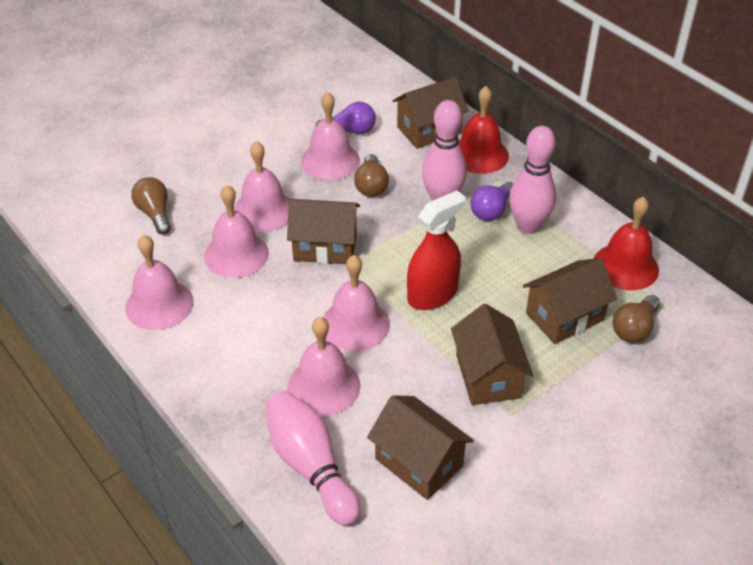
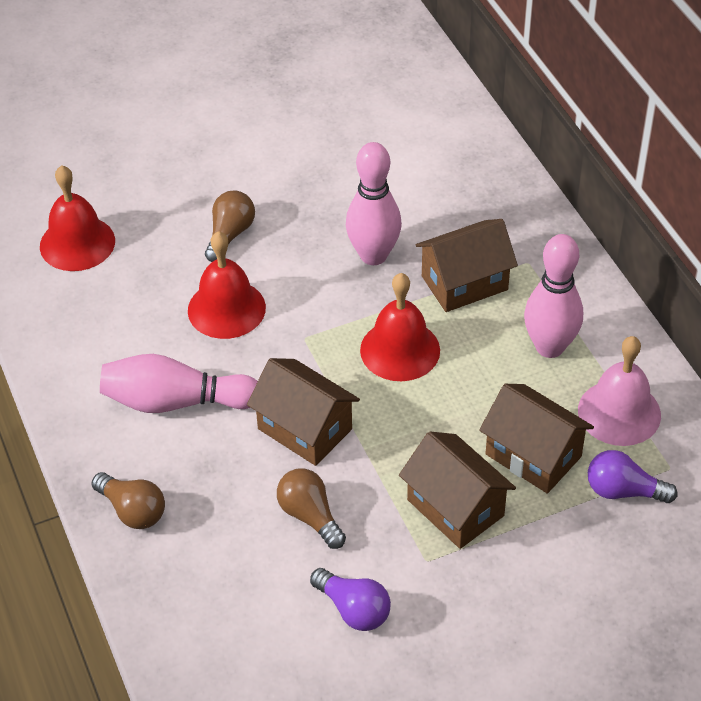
brown house: [287,199,360,264] [367,395,474,500] [392,77,469,149] [451,304,533,405] [523,258,617,344] = 5 -> [247,358,360,466] [399,432,516,549] [416,219,518,312] [479,384,594,494] = 4
pink bell: [125,235,194,330] [204,185,269,278] [234,141,290,232] [288,317,361,416] [301,92,360,180] [323,255,390,351] = 6 -> [578,336,661,446] = 1
red bell: [459,86,509,174] [594,197,659,290] = 2 -> [40,165,115,271] [188,231,266,339] [360,273,440,381] = 3
red spray bottle: [407,190,466,310] = 1 -> none = 0

